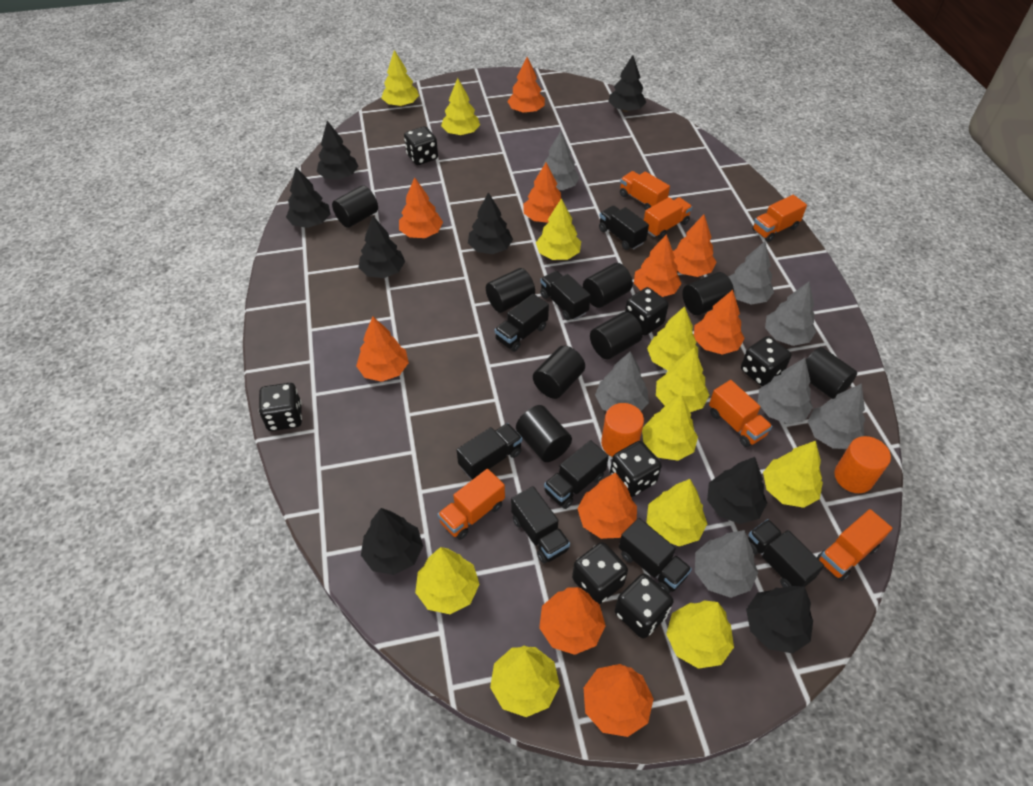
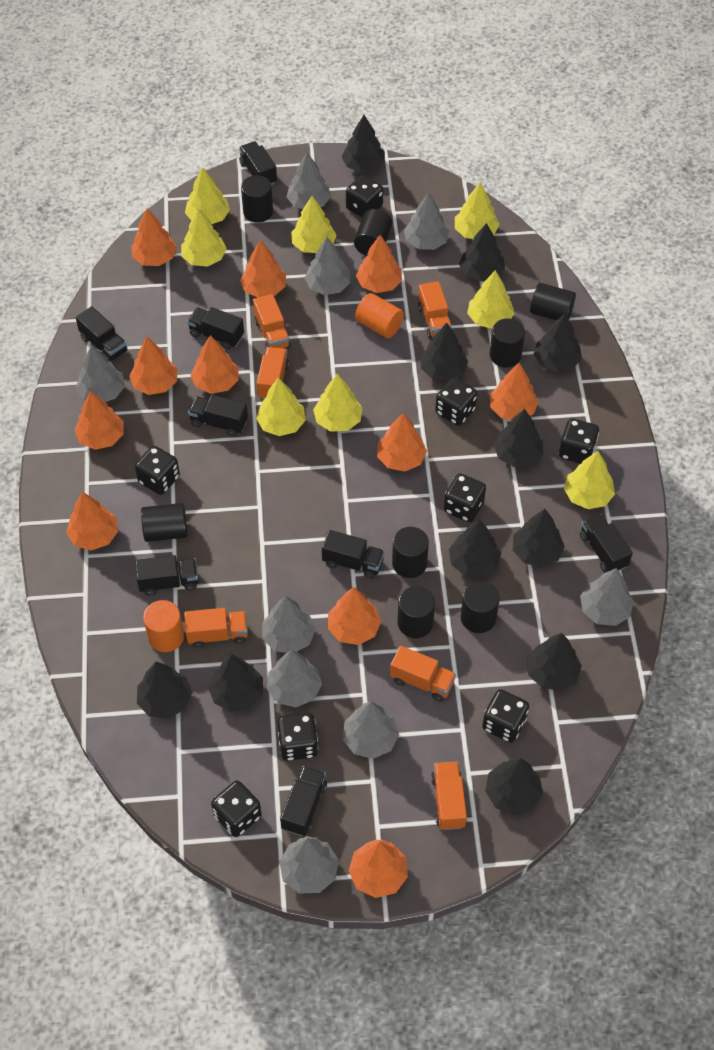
black dice: [259,383,302,431] [404,126,438,165] [572,542,628,604] [610,441,662,497] [615,574,673,638] [625,287,669,335] [741,336,791,387] = 7 -> [135,446,180,495] [211,781,261,837] [278,713,318,761] [346,175,383,217] [435,378,477,426] [444,473,486,522] [482,689,529,743] [559,418,599,464] = 8
black tree: [286,167,330,228] [317,121,359,180] [358,216,405,278] [361,508,423,575] [468,192,513,254] [608,55,646,112] [707,457,767,524] [746,586,813,653] = 8 -> [137,662,192,719] [208,654,263,712] [341,115,385,172] [420,323,468,381] [449,519,501,577] [459,223,505,281] [485,758,543,815] [494,409,543,467] [513,509,565,567] [527,633,582,691] [534,314,582,372] = 11
grey tree: [538,131,580,190] [595,352,649,411] [695,530,758,598] [728,241,774,304] [758,358,813,424] [765,282,816,346] [808,383,865,449] = 7 -> [76,345,125,402] [262,596,316,653] [267,650,322,707] [279,836,339,894] [287,152,331,209] [305,237,351,295] [343,701,399,759] [404,192,449,250] [580,568,634,626] = 9
orange tree: [356,317,409,382] [399,177,443,238] [507,57,545,114] [523,162,561,223] [539,587,606,655] [577,472,637,539] [584,664,653,737] [634,234,682,297] [673,215,717,277] [694,290,745,355] = 10 -> [66,492,118,551] [74,391,124,450] [129,336,177,395] [131,209,177,266] [190,335,239,394] [240,240,286,298] [328,587,381,645] [348,840,408,898] [356,235,402,293] [377,413,427,472] [490,363,539,420] = 11
yellow tree: [381,50,419,107] [415,547,479,614] [441,78,480,136] [490,646,560,717] [536,198,581,260] [642,394,698,461] [646,479,707,546] [647,306,698,371] [656,348,709,412] [666,600,734,669] [763,441,823,508] = 11 -> [181,209,227,267] [185,167,230,224] [256,377,306,436] [291,196,337,253] [313,374,363,432] [455,182,499,239] [467,270,515,329] [564,451,615,509] = 8

